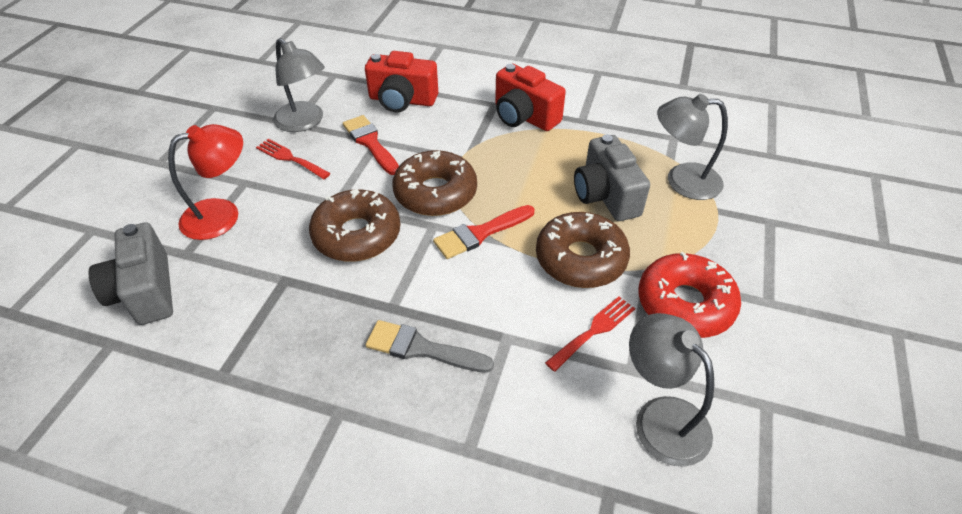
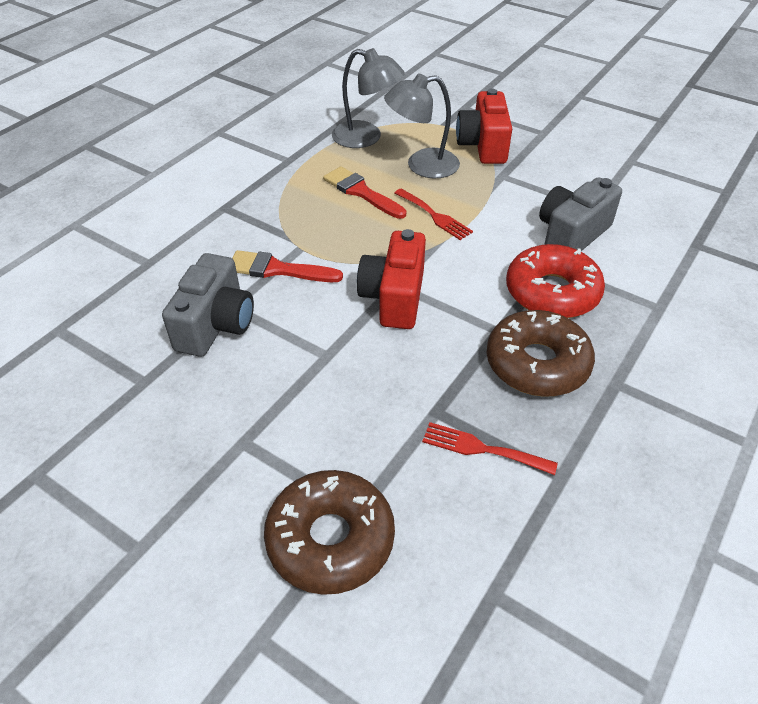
brown donut: [309,189,401,262] [392,150,477,216] [536,212,630,288] = 3 -> [264,470,395,595] [487,310,595,397] = 2
grey brush: [366,320,494,373] = 1 -> none = 0
grey lamp: [273,38,325,132] [629,313,714,467] [657,94,728,200] = 3 -> [332,48,405,148] [384,74,460,178] = 2
red lamp: [168,124,243,240] = 1 -> none = 0

